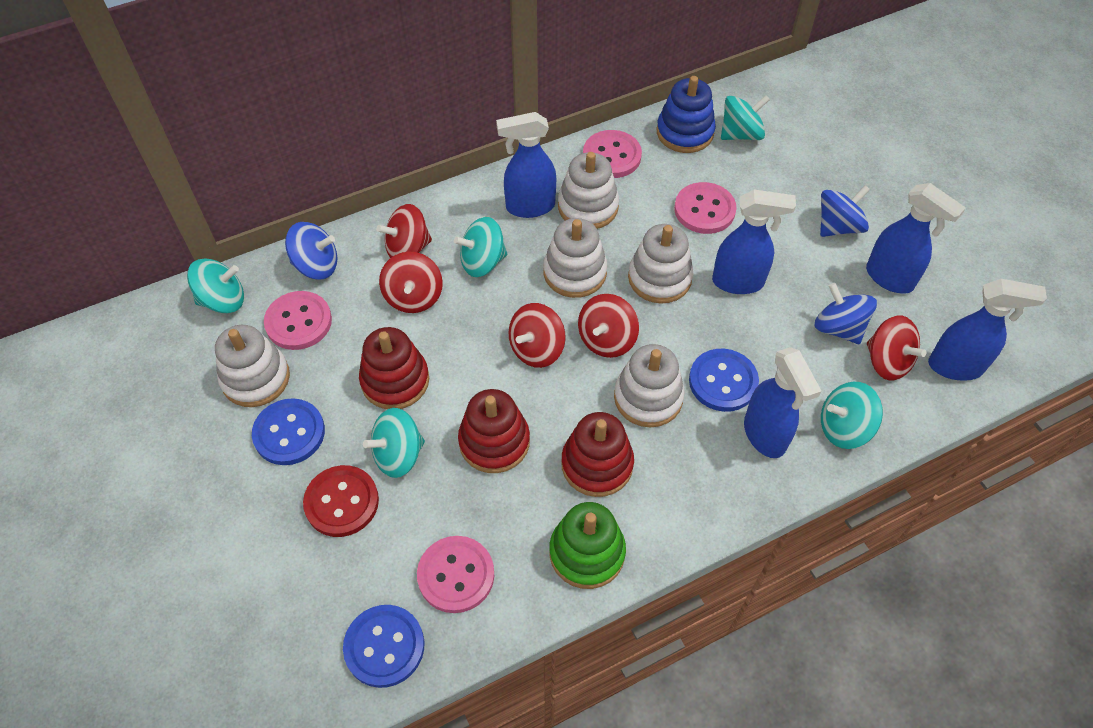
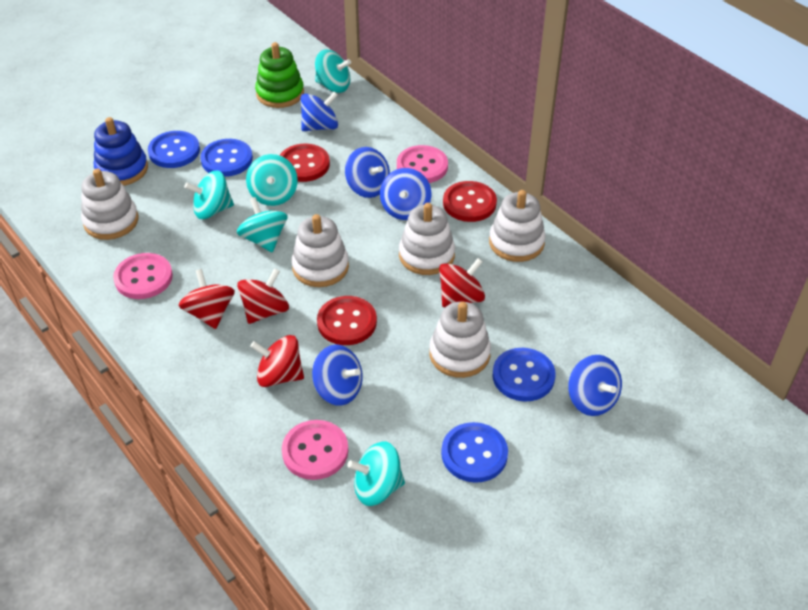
blue button: [252,398,325,465] [343,605,424,688] [689,349,759,412] = 3 -> [148,131,200,168] [200,139,253,177] [441,422,508,483] [492,348,556,402] = 4
blue spinning top: [285,222,338,279] [815,283,877,344] [820,185,870,237] = 3 -> [301,91,338,131] [312,345,363,406] [345,147,390,198] [380,168,431,220] [568,355,622,416] = 5
blue spray bottle: [496,112,556,218] [712,189,796,294] [744,347,822,458] [866,183,966,294] [928,279,1047,381] = 5 -> none = 0
pink button: [264,291,332,350] [417,536,494,613] [583,130,642,178] [674,182,737,234] = 4 -> [113,253,173,299] [282,420,348,480] [397,145,448,183] = 3
red button: [303,465,379,537] = 1 -> [279,144,330,182] [317,296,377,345] [443,181,497,222] = 3
red spinning top: [377,204,432,258] [379,252,443,313] [509,303,566,368] [578,294,639,358] [867,316,926,381] = 5 -> [179,269,235,329] [237,268,289,324] [250,335,304,387] [439,258,485,307] = 4
red stacking toy: [359,327,429,409] [458,389,530,473] [561,412,634,497] = 3 -> none = 0

